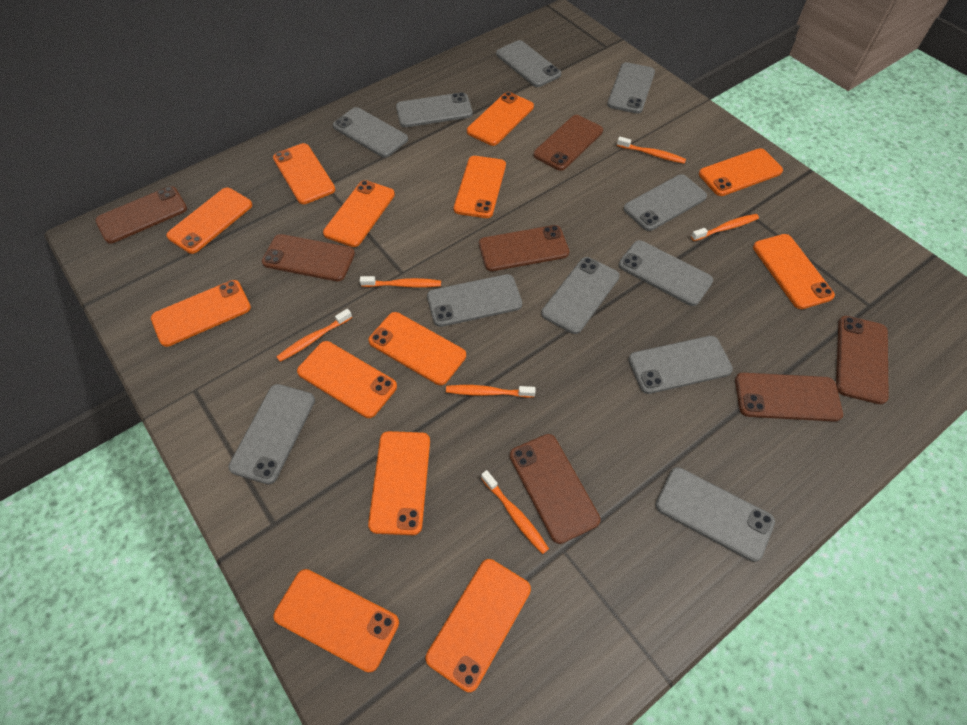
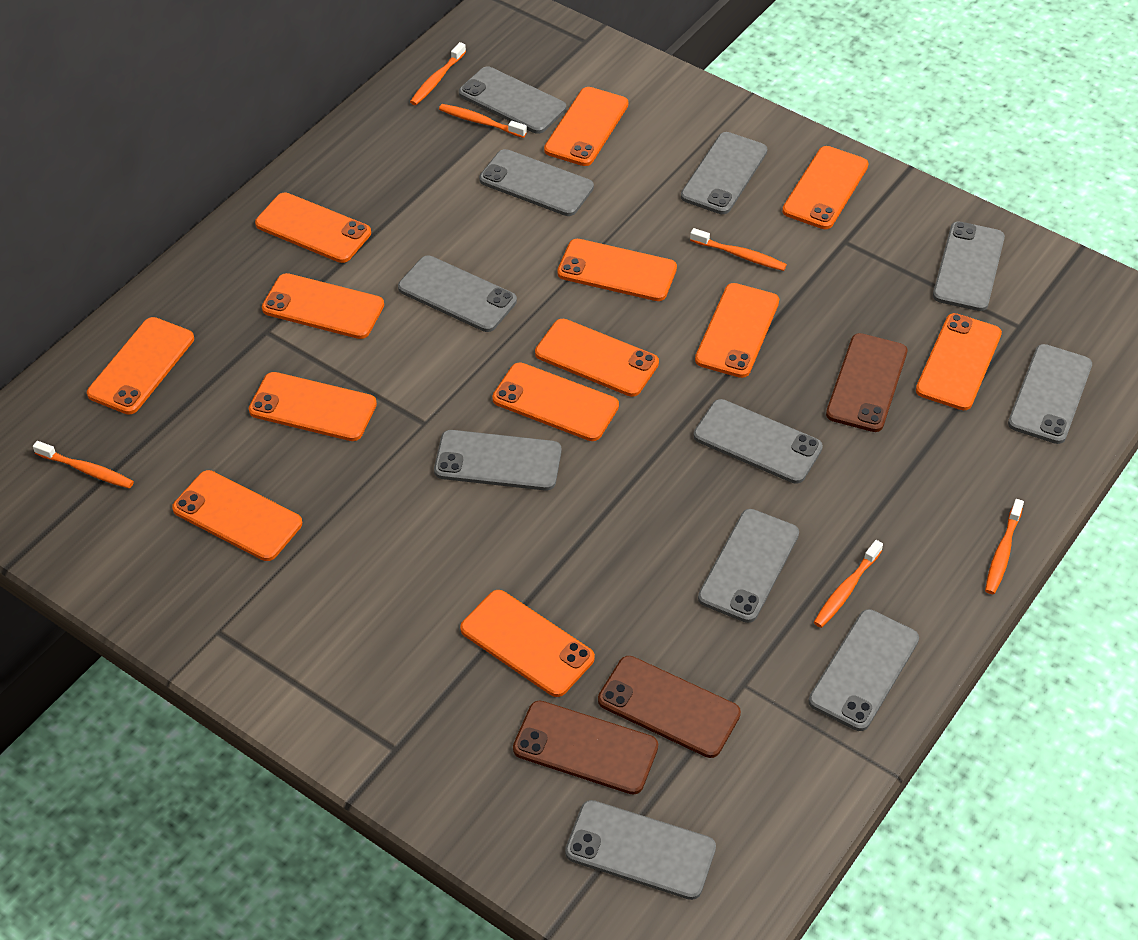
brown phone: [95,186,187,244] [262,234,355,281] [479,225,569,271] [510,434,601,544] [533,115,603,171] [735,373,843,422] [836,316,889,404] = 7 -> [513,700,658,795] [598,656,741,758] [826,333,907,432] = 3

